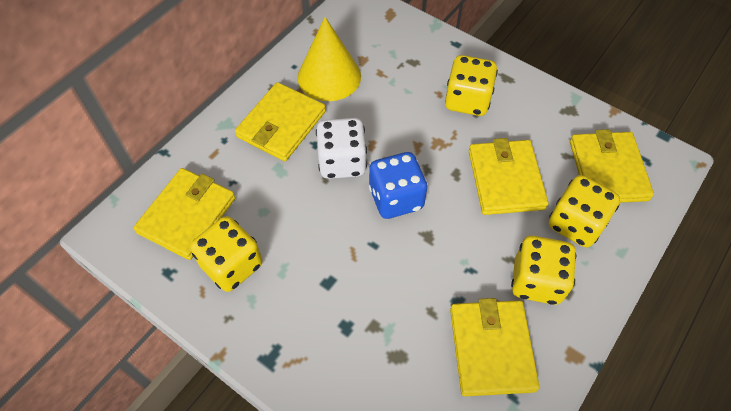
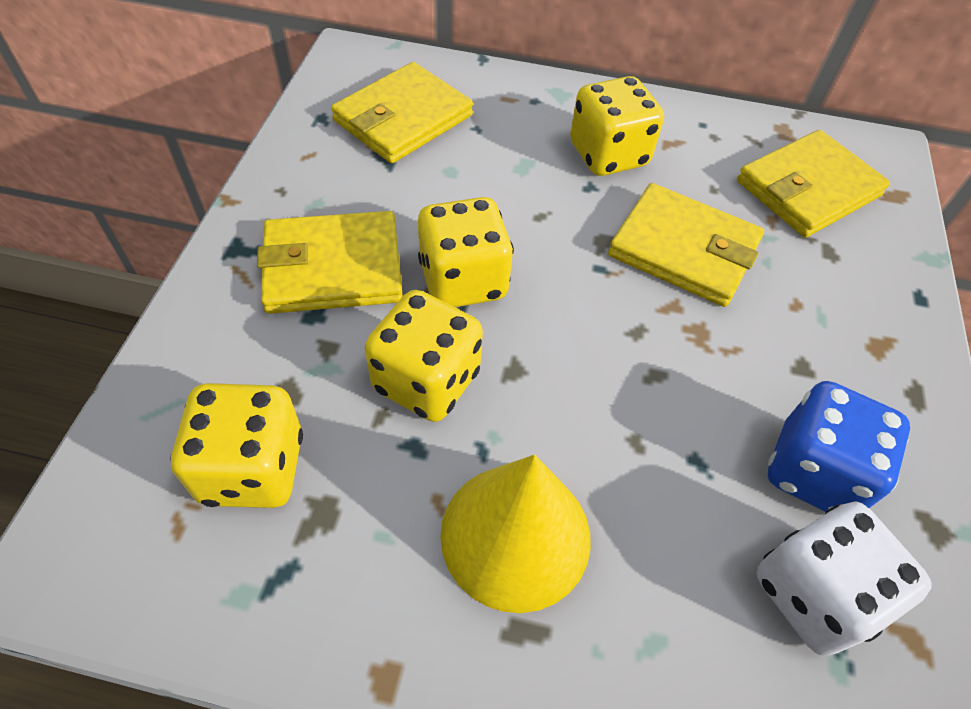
yellow wallet: [133,168,235,260] [235,82,326,161] [450,298,540,396] [469,138,548,215] [570,129,654,203] = 5 -> [257,211,403,314] [331,62,473,163] [608,183,764,307] [737,130,890,238] = 4

